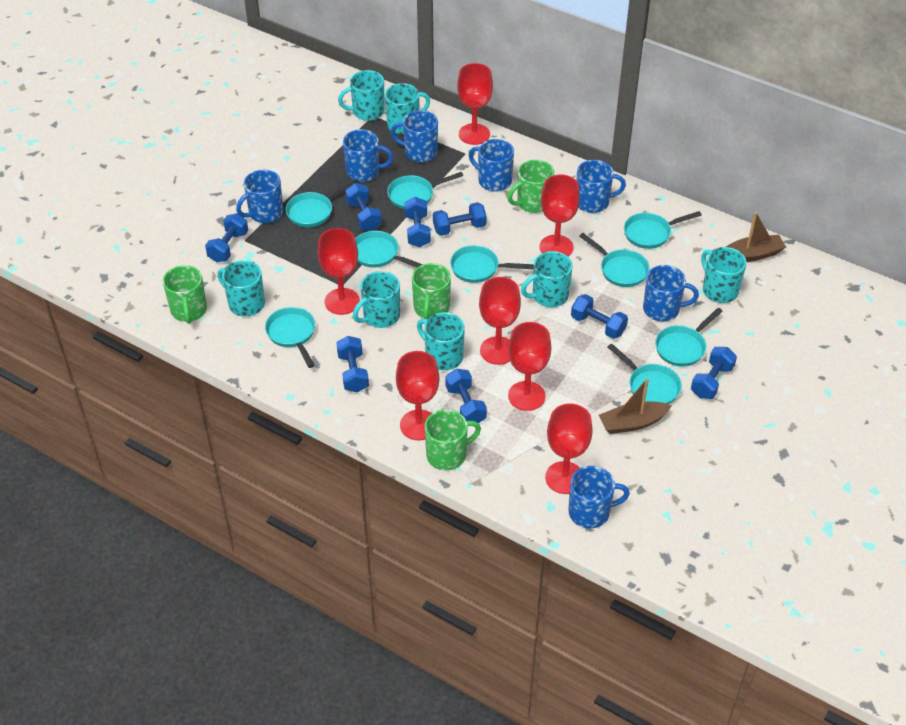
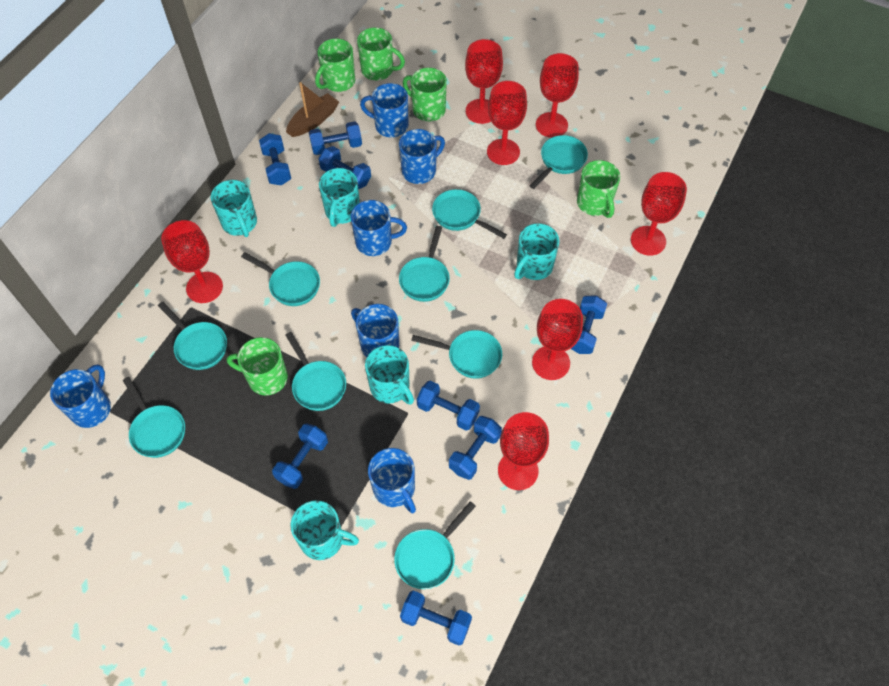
blue mug: [236,170,283,223] [343,129,393,182] [390,110,438,162] [469,139,514,192] [568,466,630,529] [576,160,626,213] [643,265,699,321] = 7 -> [50,364,111,428] [350,200,407,256] [351,304,399,357] [360,83,409,137] [368,448,416,513] [399,129,445,184] = 6
brown boat: [599,378,671,434] [726,212,786,262] = 2 -> [286,82,339,137] = 1
green mug: [163,265,207,324] [412,263,451,319] [424,409,481,470] [507,160,554,213] = 4 -> [227,337,288,396] [315,38,355,92] [357,28,405,81] [403,68,447,121] [577,160,620,218] = 5
turquoise mug: [217,260,265,317] [338,70,385,121] [353,271,400,328] [385,83,430,134] [417,312,465,370] [521,251,573,307] [701,247,747,303] = 7 -> [211,180,257,237] [291,500,359,560] [319,168,360,227] [365,345,414,404] [514,223,559,280] = 5

